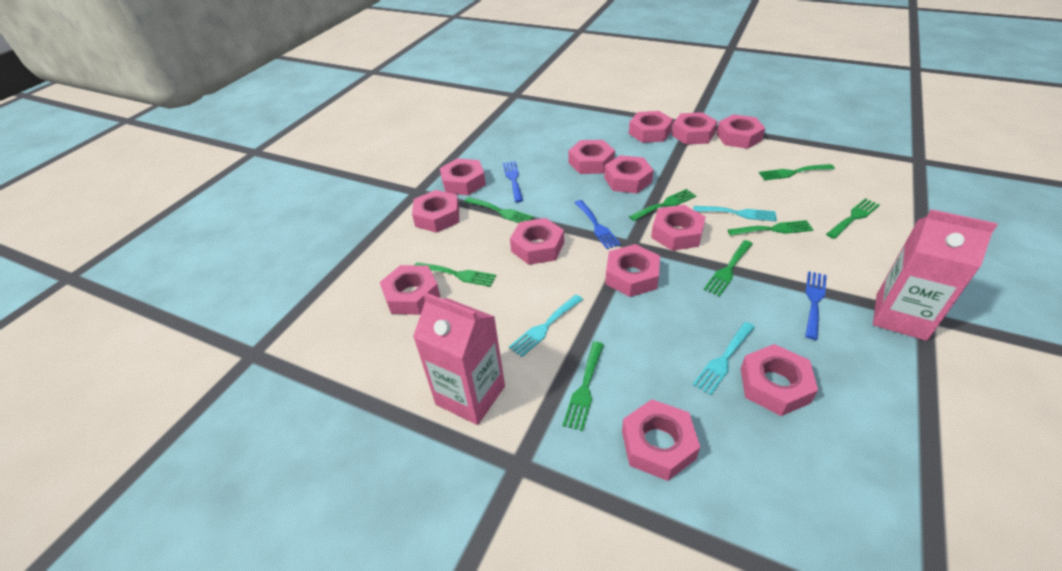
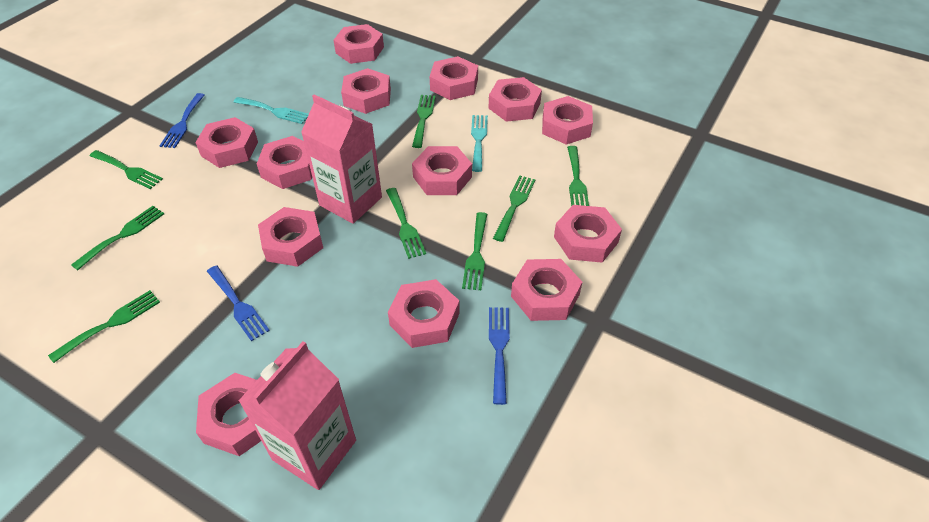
turquoise fork: [509,295,583,357] [693,322,755,395] [694,206,777,221] = 3 -> [233,97,309,124] [471,115,488,172] = 2

